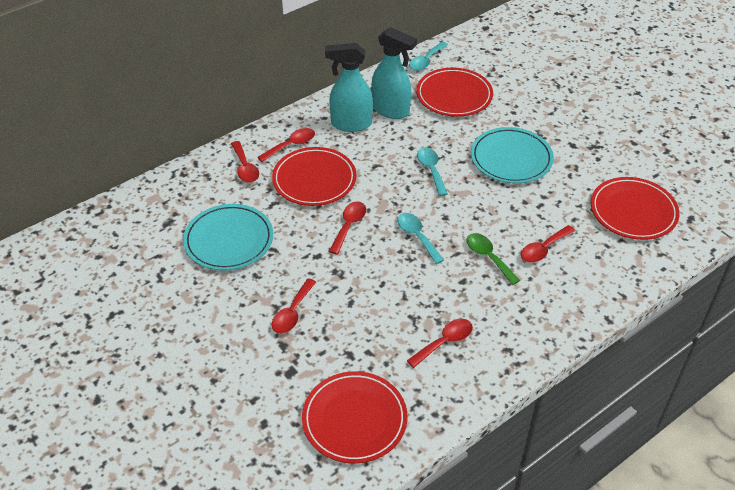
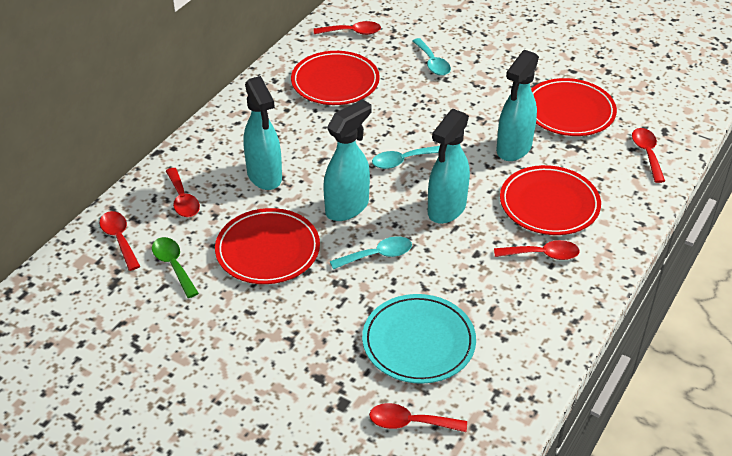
turquoise plate: [183,204,273,270] [471,127,554,183] = 2 -> [362,294,476,384] = 1
turquoise spray bottle: [325,43,373,132] [372,27,417,119] = 2 -> [243,76,282,190] [323,99,372,221] [428,109,470,224] [496,50,539,161] = 4

